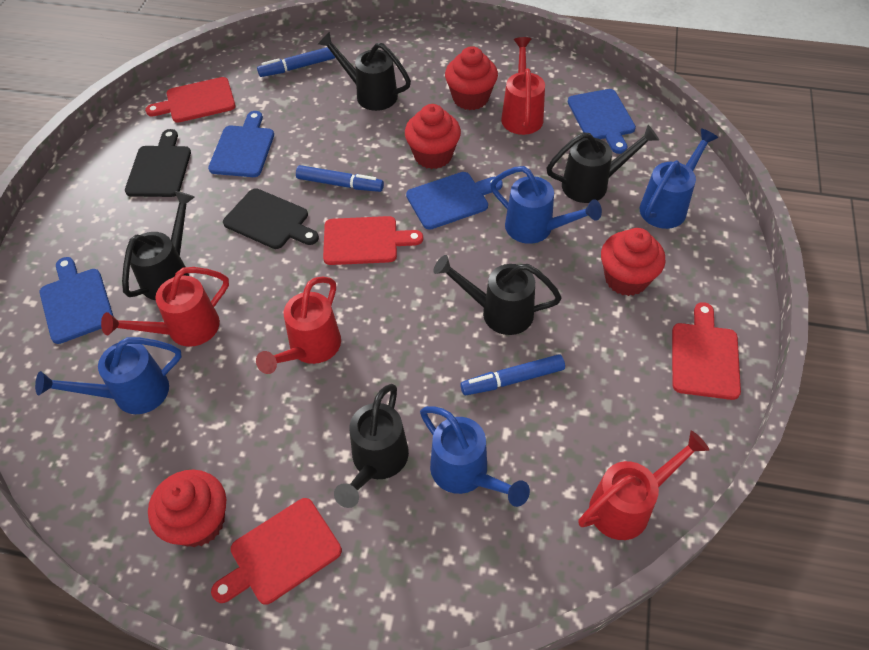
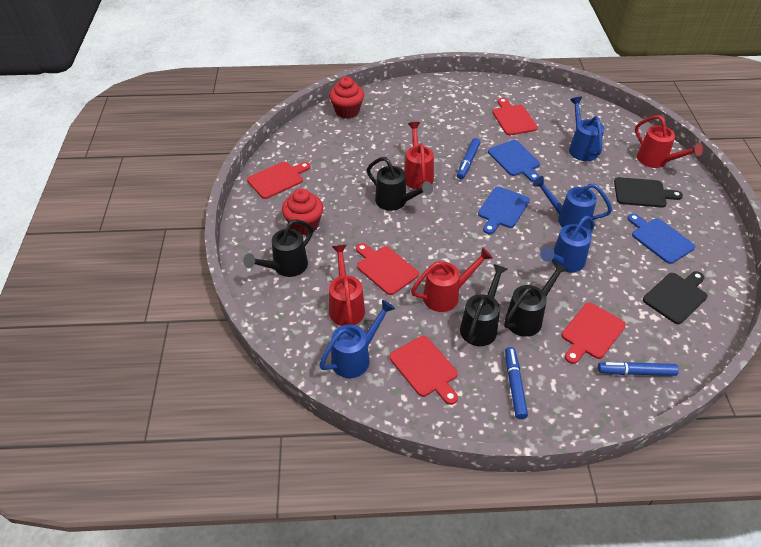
black watering can: [122,191,195,300] [318,31,411,111] [334,384,409,508] [433,255,562,335] [546,125,659,203] = 5 -> [243,219,313,277] [367,157,433,211] [460,264,507,346] [504,262,568,337] = 4
blue cutting board: [40,257,114,344] [208,111,274,177] [406,172,503,230] [568,89,636,154] = 4 -> [478,187,530,234] [488,140,540,182] [627,214,695,264] = 3
red cupcake: [148,470,226,547] [405,104,461,169] [445,46,498,110] [601,228,665,296] = 4 -> [282,189,323,235] [329,77,364,119] = 2
red cutting board: [145,77,236,123] [211,498,342,605] [323,216,423,265] [672,302,741,400] = 4 -> [247,162,310,199] [356,243,419,295] [390,336,458,405] [492,98,538,135] [561,303,626,364] = 5

